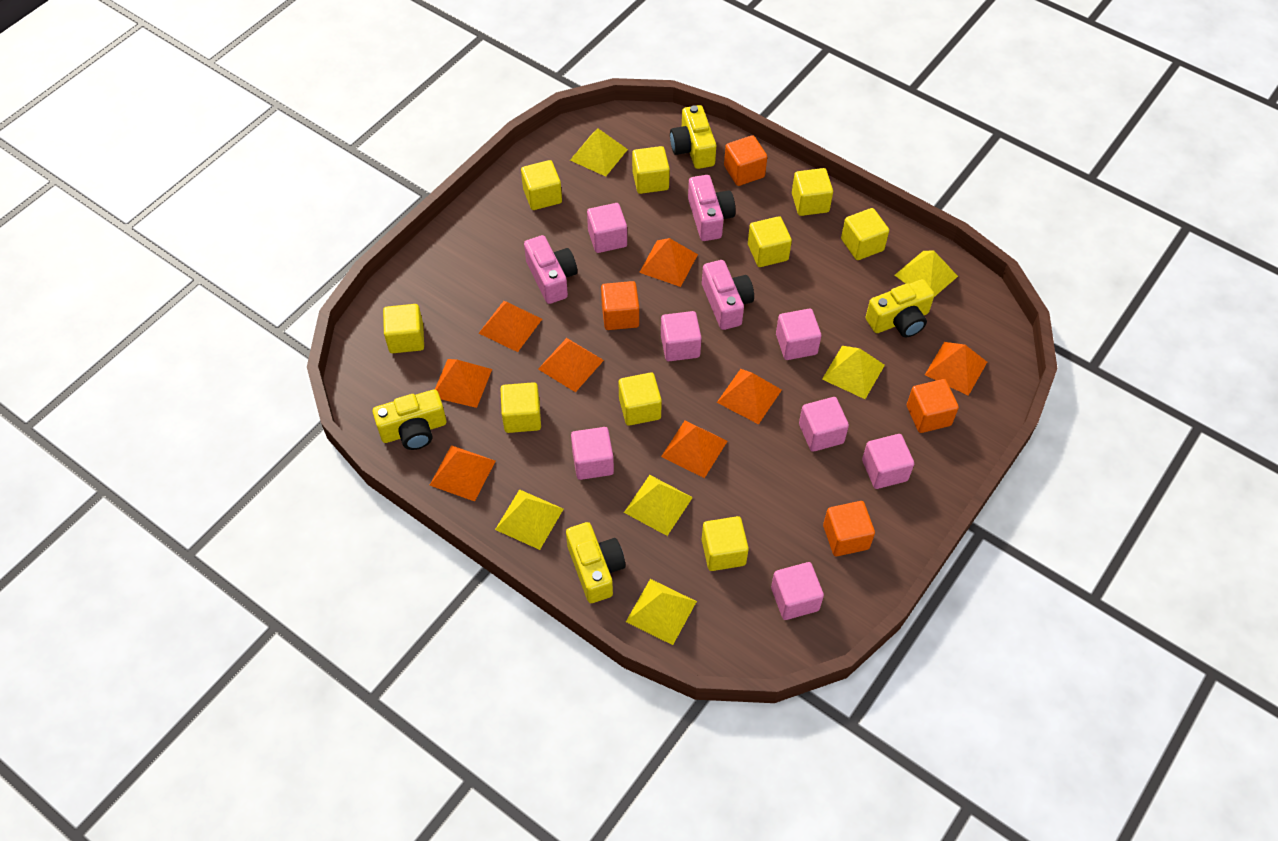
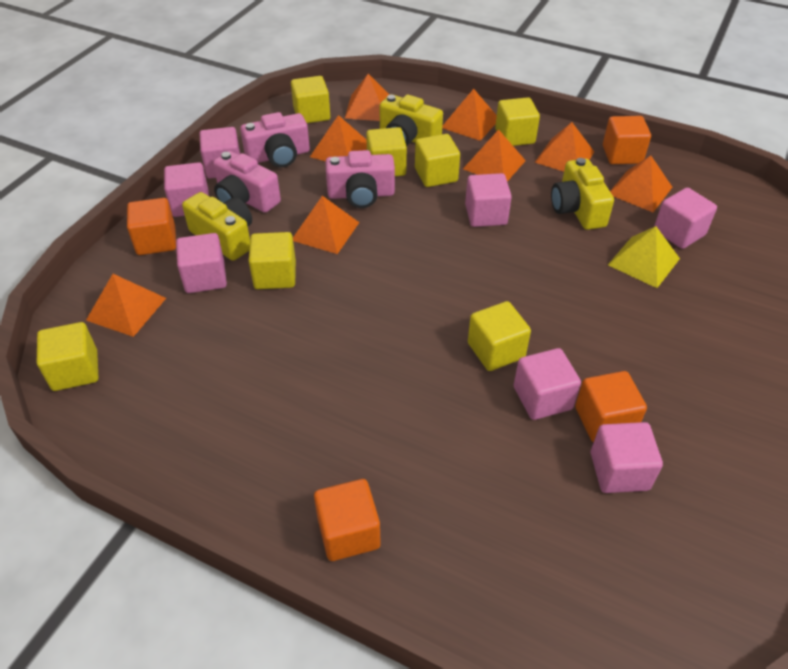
yellow camera: [373,389,446,450] [566,522,625,603] [670,105,716,169] [866,279,934,338] = 4 -> [182,192,252,261] [379,94,443,147] [551,158,614,230] = 3
yellow cube: [383,304,424,353] [500,382,541,433] [521,160,562,210] [619,373,662,426] [632,146,670,194] [702,516,749,571] [748,216,792,267] [792,168,833,216] [841,208,889,260] = 9 -> [37,322,98,391] [249,232,296,289] [291,76,330,123] [366,127,407,176] [415,134,460,187] [468,301,531,371] [495,97,540,146] = 7
yellow pyramid: [495,489,564,550] [570,129,628,177] [624,475,693,536] [626,579,697,645] [822,346,885,399] [895,251,958,297] = 6 -> [608,226,680,288] = 1

